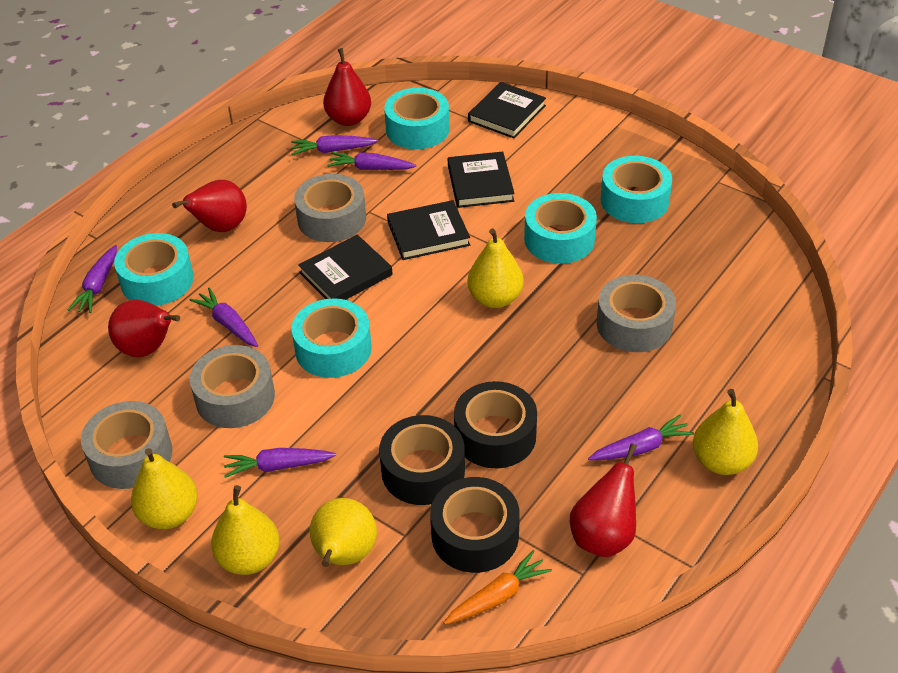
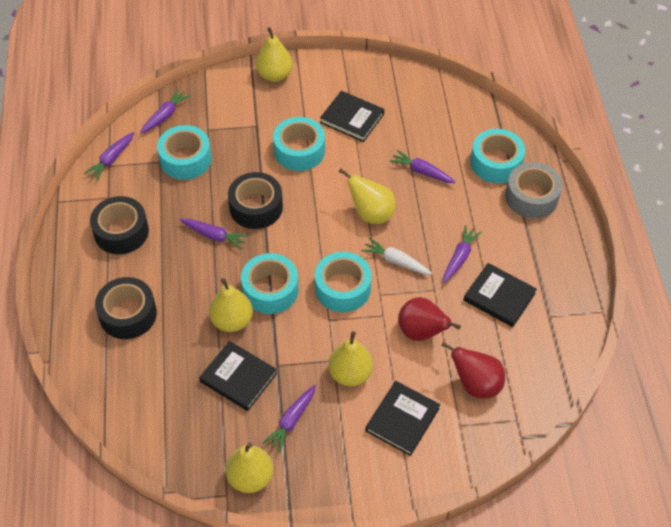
grey tape: [81,401,173,489] [190,345,275,428] [294,174,366,242] [596,275,676,352] = 4 -> [505,162,562,219] = 1
orange carrot: [444,550,552,625] = 1 -> none = 0
red pear: [108,300,180,357] [172,180,247,232] [323,48,371,126] [570,444,637,557] = 4 -> [398,297,461,341] [441,342,505,399] = 2
white carrot: none = 0 -> [361,237,432,274] = 1

